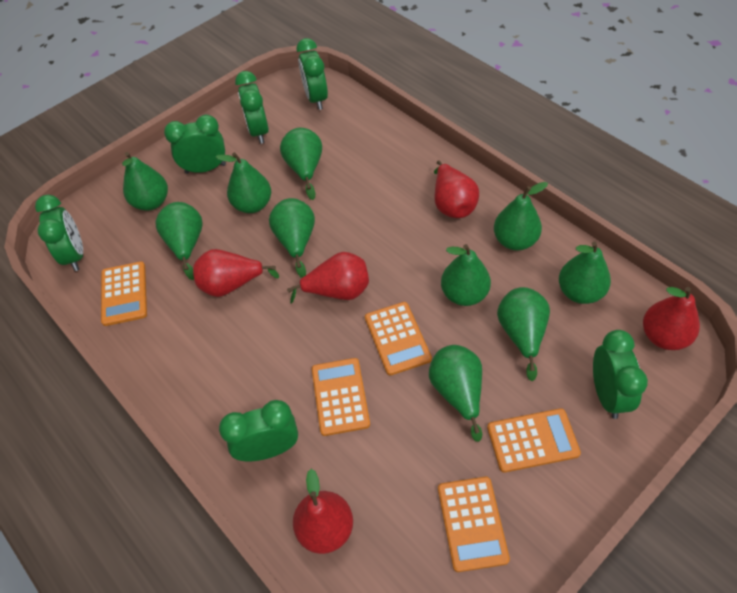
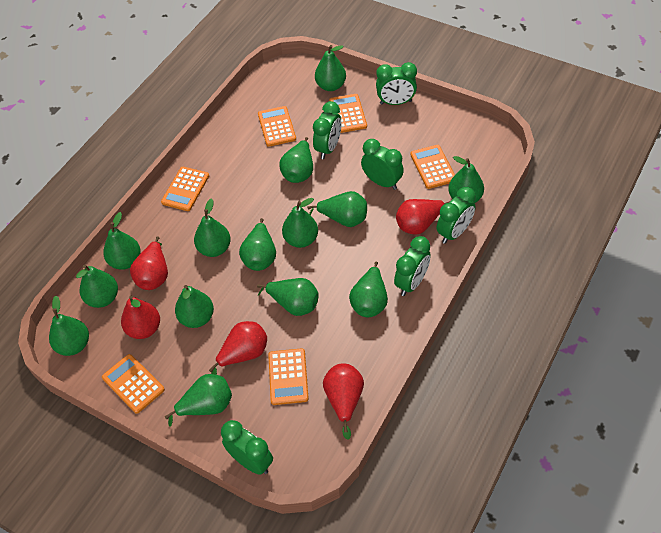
green pear: [122,152,168,211] [156,202,203,280] [216,152,271,213] [269,198,315,278] [280,128,322,200] [429,345,482,442] [441,244,491,306] [494,182,548,251] [497,287,550,381] [559,242,611,304] = 10 -> [49,296,89,356] [76,265,118,308] [103,212,141,270] [165,374,232,427] [175,285,214,328] [194,198,231,257] [239,218,276,271] [257,278,319,316] [279,137,313,183] [282,198,318,248] [307,191,367,227] [315,45,346,91] [349,261,388,317] [448,156,484,203] = 14
orange calculator: [101,261,147,326] [312,358,370,436] [365,302,432,376] [438,477,510,572] [487,408,581,473] = 5 -> [102,354,165,414] [161,167,209,211] [258,106,296,147] [268,348,309,405] [329,94,367,133] [410,145,455,189] = 6

